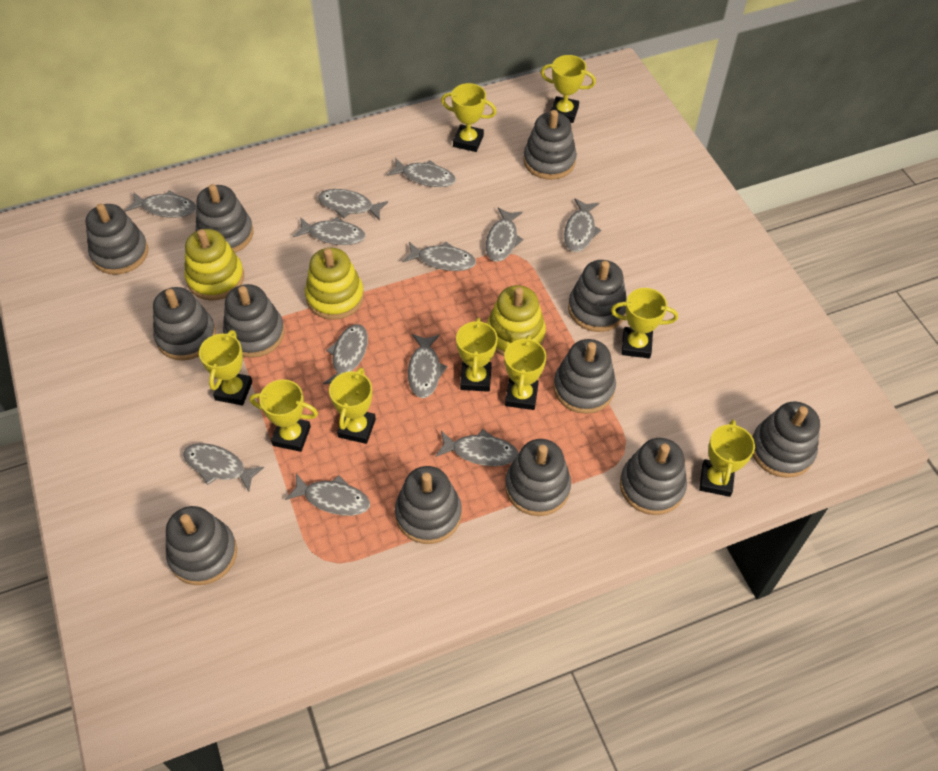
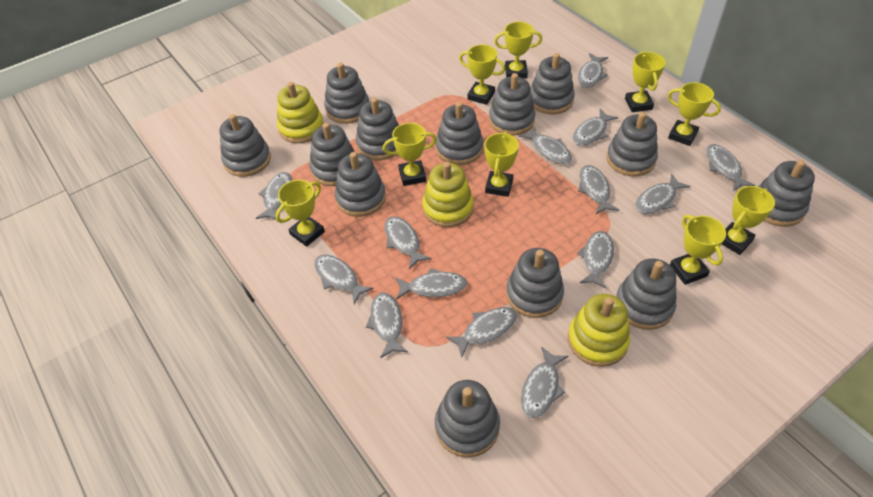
grey fish: [125,190,197,218] [183,443,264,492] [285,473,370,516] [293,216,365,245] [318,189,388,220] [323,324,368,384] [387,158,456,187] [403,241,476,271] [408,334,447,398] [435,429,518,466] [486,207,523,262] [564,198,601,252] = 12 -> [256,172,293,220] [314,255,374,304] [366,292,408,358] [385,216,432,269] [396,268,467,299] [446,307,517,357] [519,126,572,164] [521,346,568,418] [573,109,618,146] [577,231,614,289] [578,53,608,88] [578,165,619,214] [636,173,691,214] [706,144,755,191] = 14
grey stacking toy: [86,203,148,275] [153,287,216,360] [166,506,237,585] [196,184,253,253] [223,284,285,358] [395,466,462,544] [505,439,571,516] [523,110,577,180] [553,339,616,414] [568,260,627,332] [620,438,687,515] [752,401,820,478] = 12 -> [220,114,271,177] [309,123,355,186] [324,63,369,124] [335,152,386,217] [356,98,399,160] [435,380,500,458] [436,102,483,165] [489,73,535,136] [506,248,564,318] [530,53,575,114] [606,112,658,176] [616,258,676,330] [758,160,815,227] = 13

